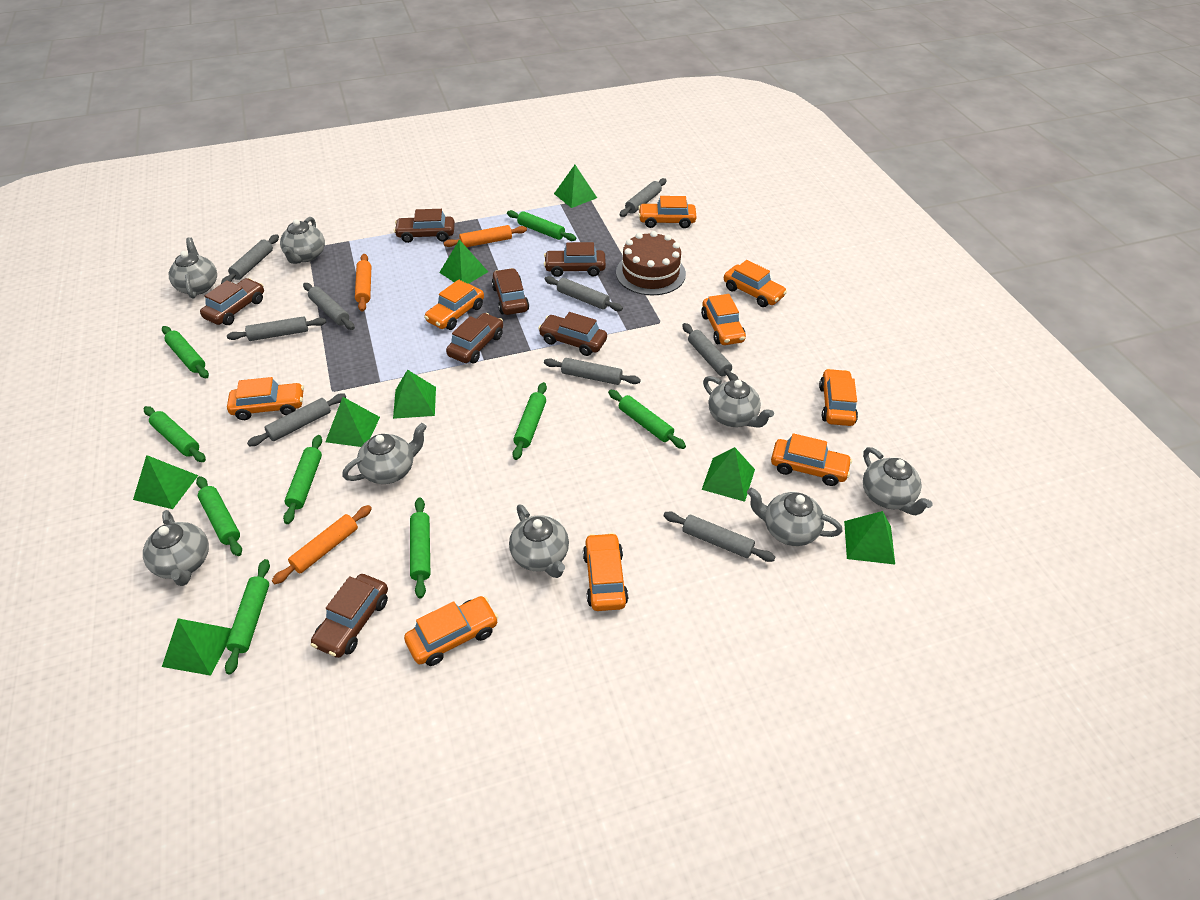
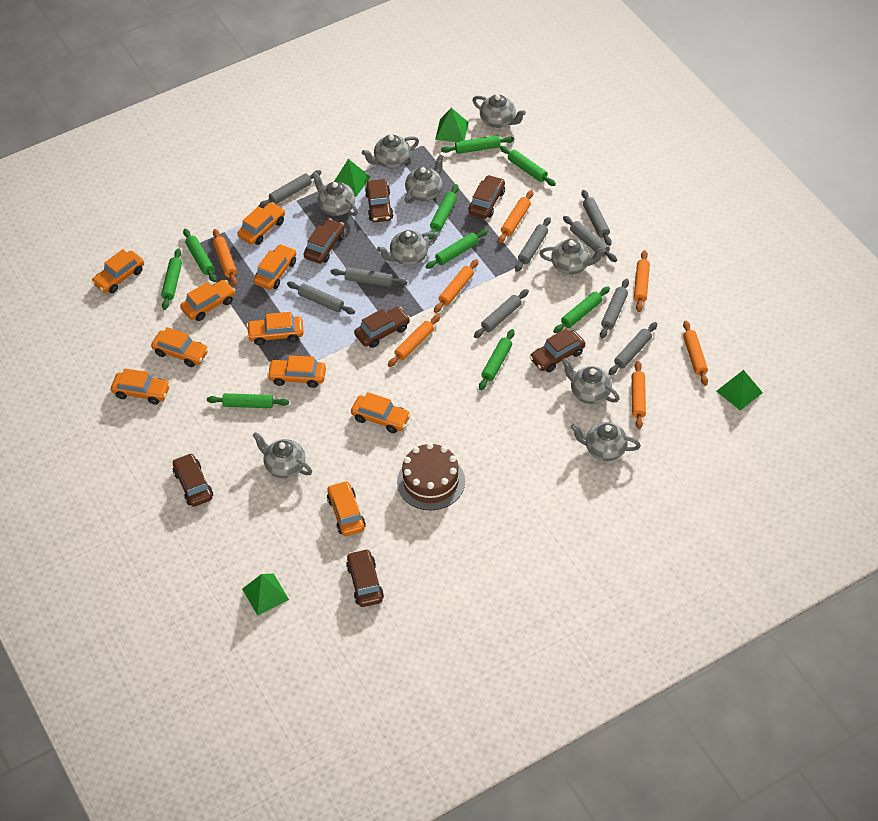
green pyramid: [133,455,198,509] [162,618,232,676] [325,397,380,447] [393,370,436,419] [439,240,488,284] [554,165,597,208] [702,447,755,502] [844,511,895,565] = 8 -> [242,574,289,616] [334,159,370,197] [435,108,469,142] [716,370,763,411] = 4
grey teapot: [143,510,209,586] [169,237,217,299] [280,217,325,264] [342,423,427,484] [509,504,569,578] [703,376,774,428] [747,487,843,546] [863,447,933,515] = 8 -> [252,432,312,478] [312,172,358,216] [362,135,419,168] [377,230,437,265] [405,154,444,204] [473,94,526,128] [539,239,606,275] [562,357,620,404] [571,422,641,461] = 9
orange car: [227,377,304,420] [404,596,499,666] [424,279,484,330] [583,533,628,611] [638,196,697,228] [701,294,746,345] [724,260,787,307] [771,433,852,486] [819,369,858,426] = 9 -> [91,249,144,293] [111,368,170,405] [151,327,209,367] [180,280,235,321] [237,202,285,245] [246,312,304,345] [254,244,296,290] [267,355,326,388] [327,481,366,536] [351,392,411,433] = 10
orange rolling pin: [272,505,372,584] [355,254,371,312] [444,225,527,247] = 3 -> [213,229,237,286] [388,314,441,367] [434,259,479,313] [498,190,533,244] [632,361,646,429] [634,250,650,312] [683,321,708,386] = 7

